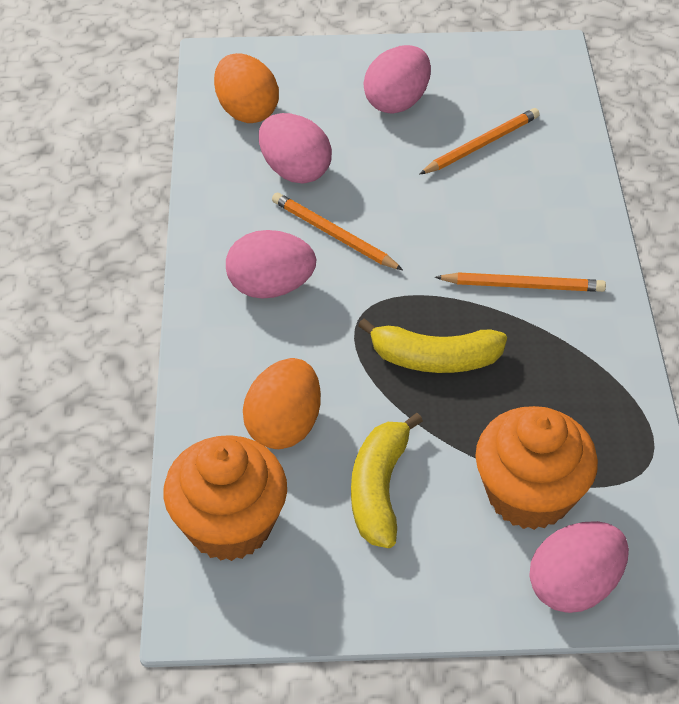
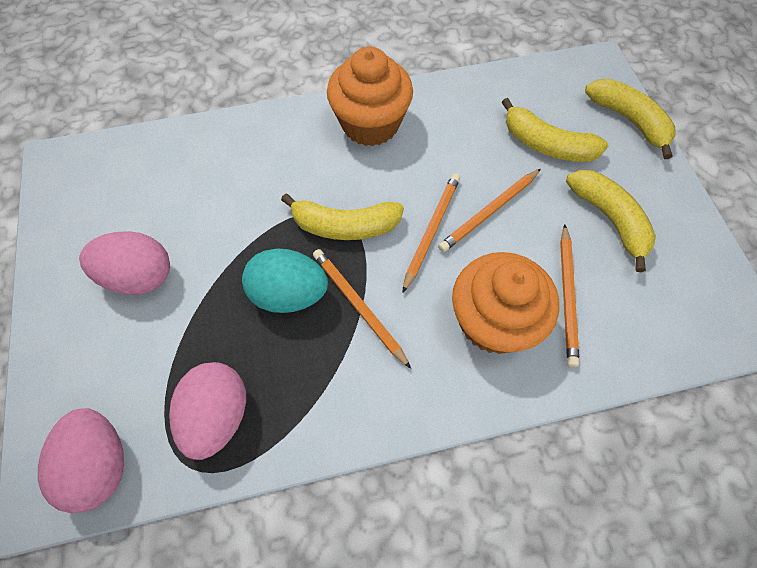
orange egg: [214,53,279,123] [243,358,321,449] = 2 -> none = 0
orange pencil: [272,192,403,270] [419,108,540,175] [435,272,606,292] = 3 -> [313,249,411,369] [402,173,460,293] [438,169,541,252] [560,224,579,367] = 4
pink egg: [226,230,316,299] [259,113,332,184] [364,45,431,114] [529,521,629,613] = 4 -> [38,408,124,513] [79,231,170,295] [169,362,246,460] = 3
turquoise egg: none = 0 -> [242,249,328,313] = 1
yellow banana: [351,413,423,548] [358,318,507,373] = 2 -> [281,193,404,240] [502,98,608,162] [566,170,656,272] [585,79,676,159] = 4

